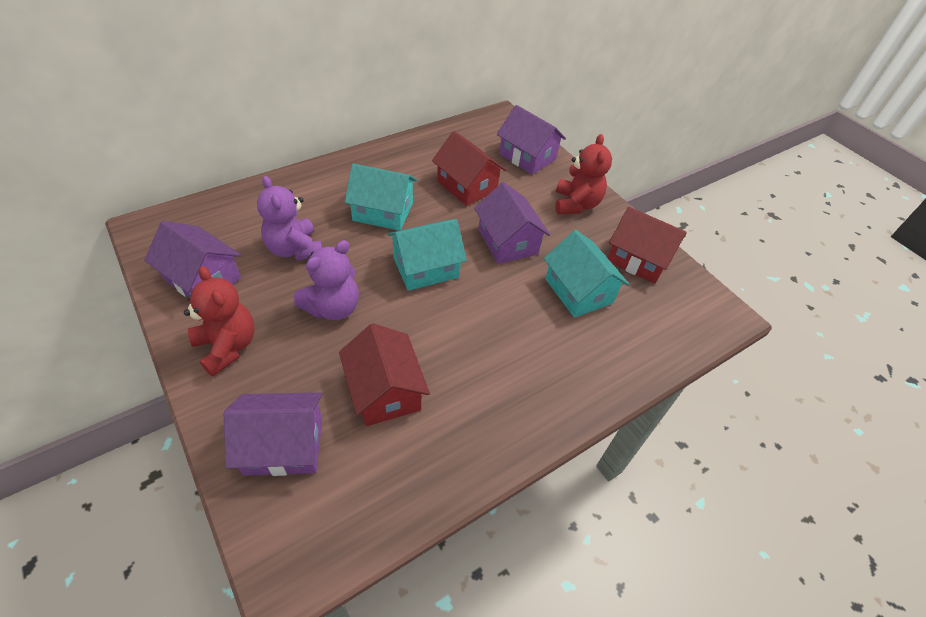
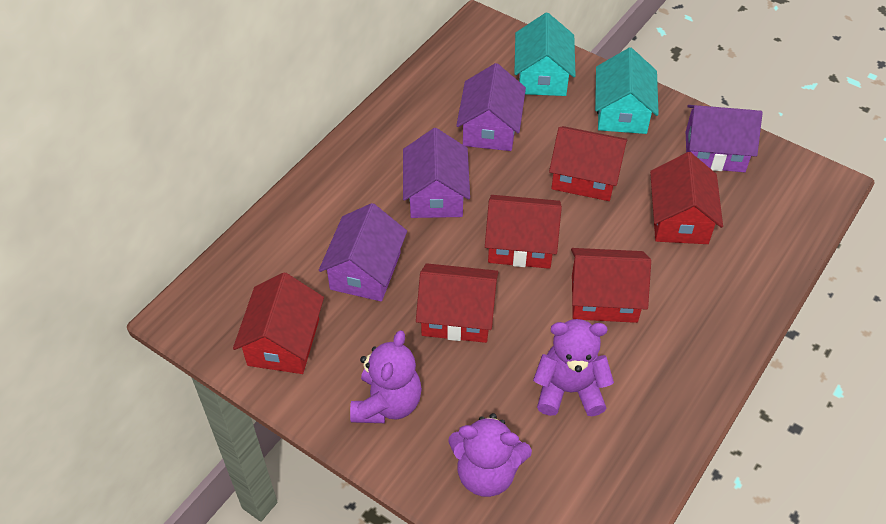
purple teddy bear: [257,176,322,260] [294,240,359,320] = 2 -> [350,330,422,423] [448,413,532,497] [533,319,614,416] = 3
red house: [339,323,430,426] [432,131,506,206] [608,207,687,284] = 3 -> [233,272,324,374] [416,263,498,343] [485,195,562,269] [549,126,627,201] [571,248,651,323] [650,152,723,244] = 6
red teddy bear: [184,266,255,376] [555,134,612,214] = 2 -> none = 0
turquoise house: [345,164,417,231] [387,219,467,291] [544,230,629,318] = 3 -> [514,13,576,96] [595,47,659,134] = 2

